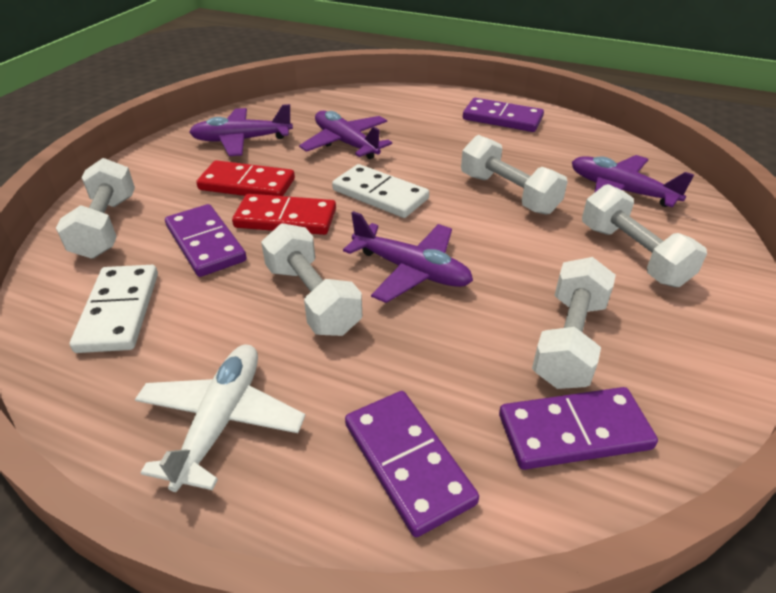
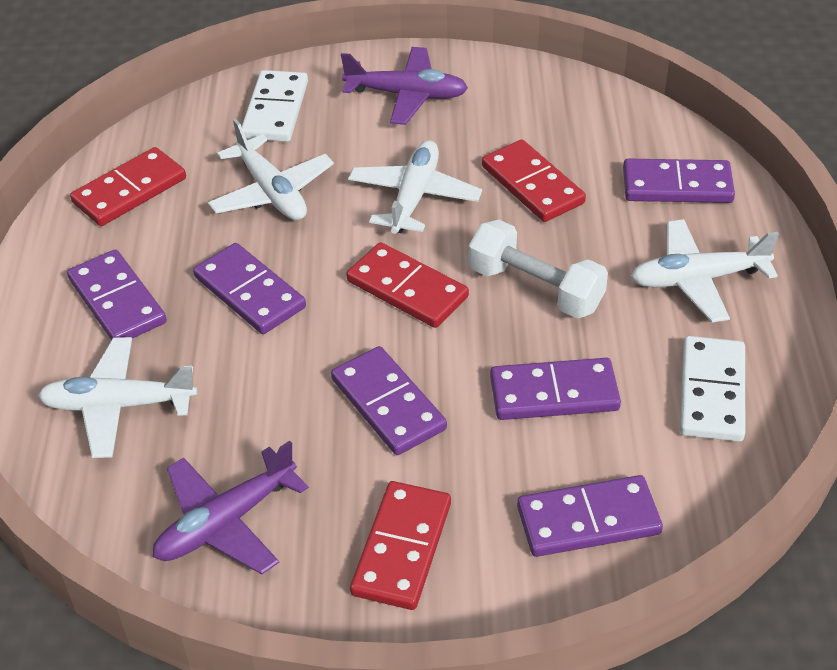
purple domino: [165,204,247,277] [345,391,479,537] [463,98,544,132] [499,387,658,470] = 4 -> [67,249,167,340] [193,243,306,334] [331,346,447,455] [490,358,621,420] [517,475,663,557] [623,158,735,203] = 6
purple plane: [189,104,293,156] [299,111,392,159] [343,211,473,303] [572,155,694,208] = 4 -> [153,441,309,574] [341,47,468,125] = 2
red domino: [196,160,295,196] [232,194,336,235] = 2 -> [70,147,186,226] [346,242,469,328] [350,481,451,610] [482,139,586,222] = 4
white dumbbell: [56,158,135,259] [261,223,362,336] [461,135,568,215] [532,257,616,389] [582,184,707,287] = 5 -> [469,220,608,318] = 1
white plane: [135,345,306,492] = 1 -> [38,337,197,458] [208,119,334,220] [348,140,482,234] [631,219,779,322] = 4

